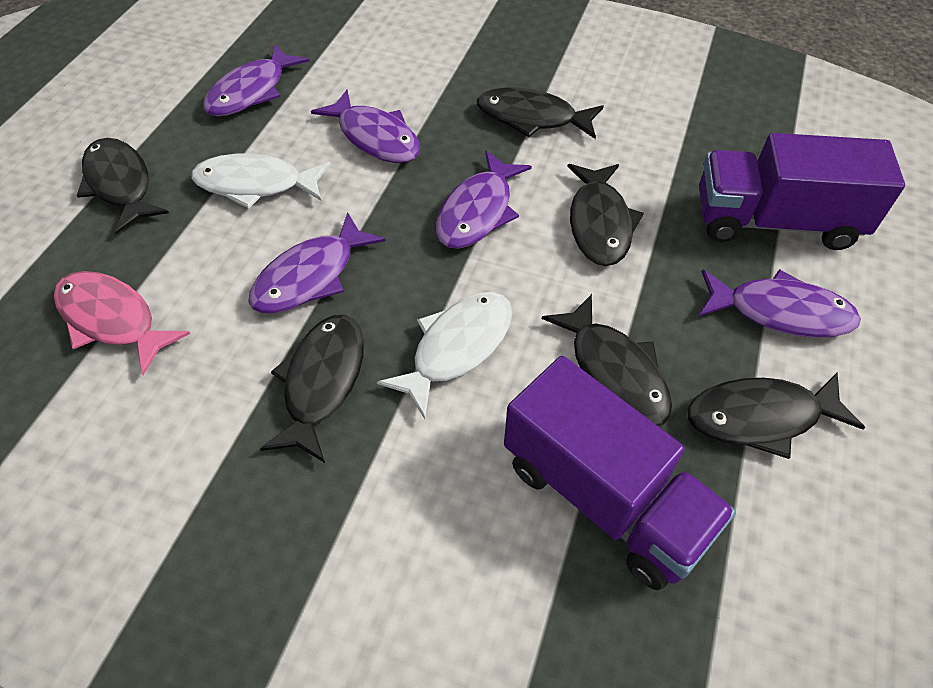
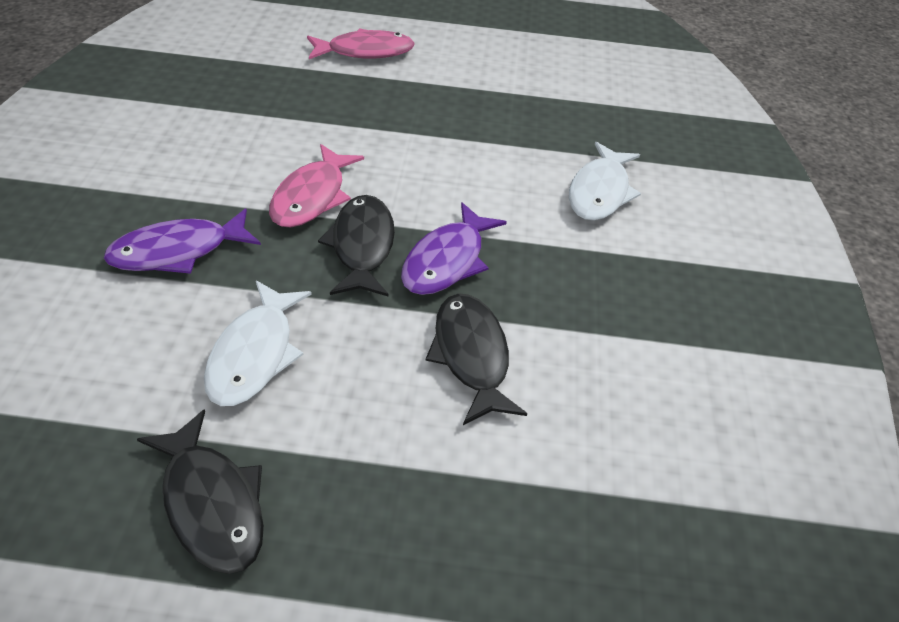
black fish: [77,138,169,234] [260,315,364,463] [477,88,604,139] [542,294,672,426] [567,164,644,266] [687,372,865,459] = 6 -> [137,409,264,574] [318,195,395,297] [426,294,527,425] = 3
pink fish: [54,271,190,375] = 1 -> [269,144,364,228] [307,28,415,59] = 2
purple fish: [203,44,309,116] [248,212,386,313] [311,90,420,163] [436,151,532,249] [699,269,861,338] = 5 -> [104,208,261,274] [401,202,507,295] = 2
purple truck: [504,356,736,590] [699,133,905,250] = 2 -> none = 0

